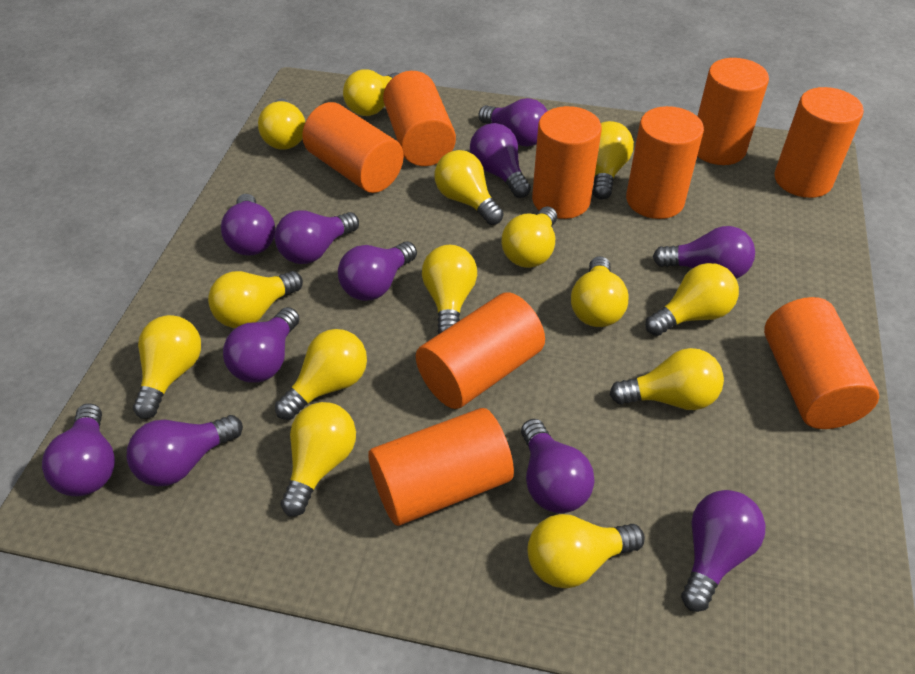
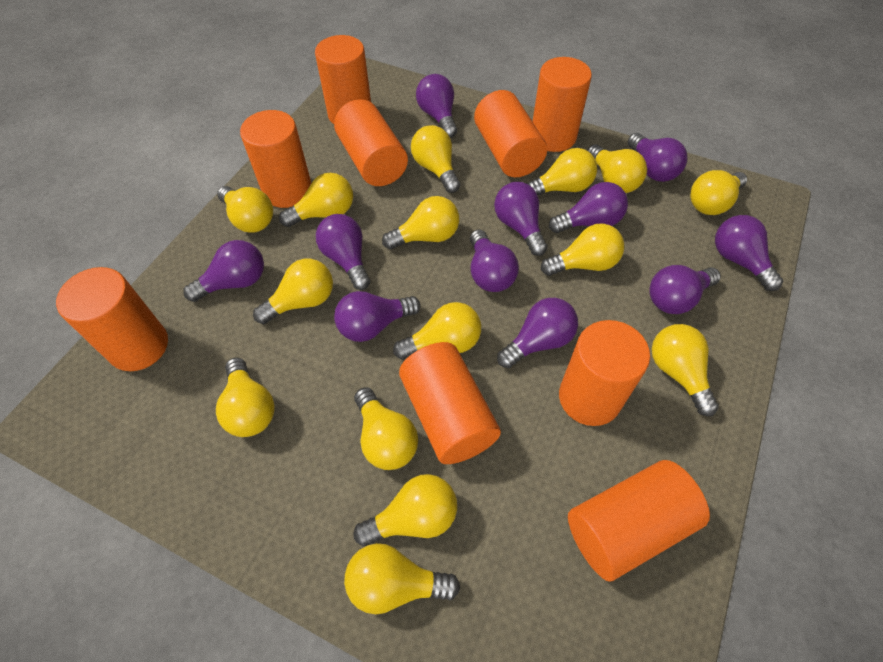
yellow light bulb: [133,315,201,419] [208,271,303,328] [258,99,305,150] [275,329,367,420] [281,402,356,516] [343,69,399,116] [422,245,477,334] [434,150,504,225] [502,207,557,268] [527,514,645,588] [571,256,629,327] [592,121,634,200] [610,348,724,410] [645,263,739,336] = 14 -> [216,358,275,437] [217,186,273,233] [253,259,333,324] [279,173,353,227] [344,543,460,614] [353,474,457,546] [354,387,418,470] [382,196,459,249] [393,302,481,360] [411,125,460,193] [526,148,597,195] [541,223,624,276] [587,144,647,193] [652,324,719,416] [690,170,747,215] = 15

